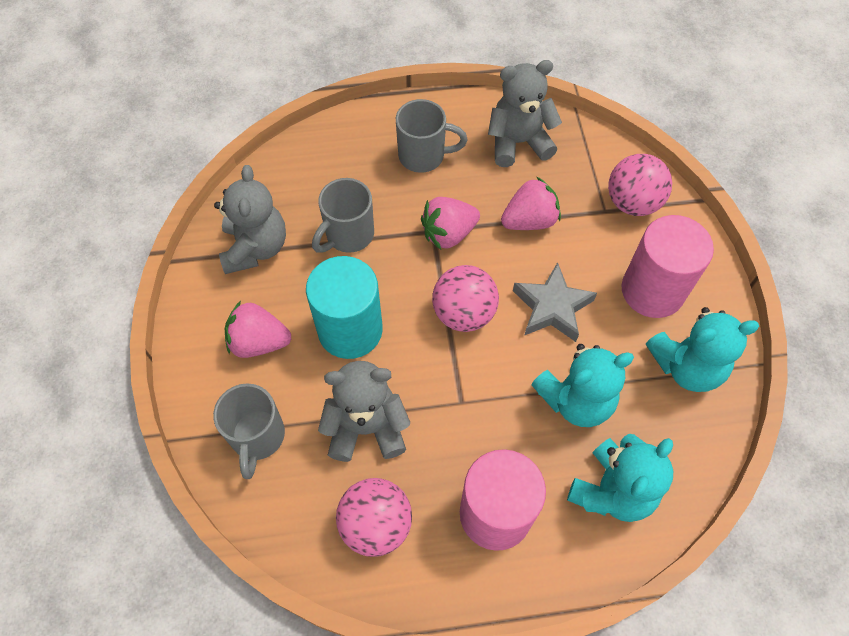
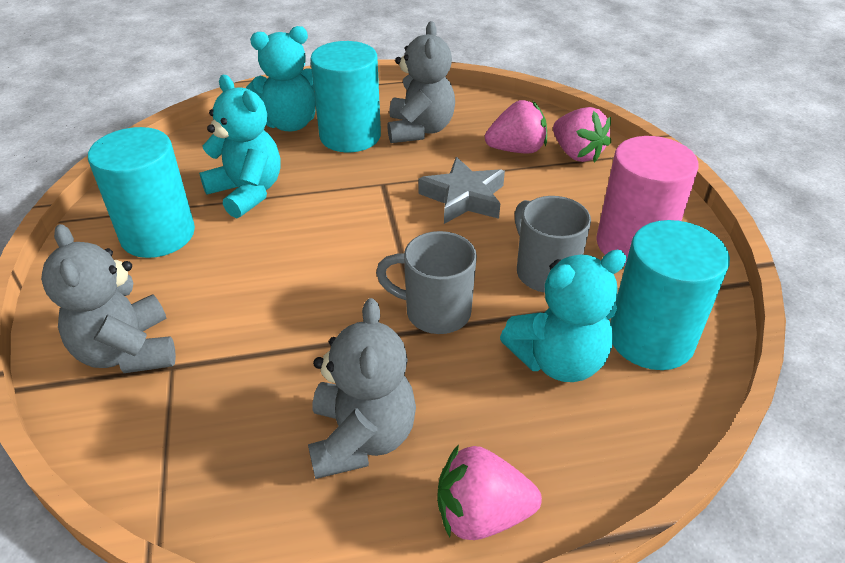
grey mug: [213,384,285,479] [312,178,374,253] [396,99,468,173] = 3 -> [376,231,477,334] [515,196,591,293] = 2
pink ball: [336,478,412,557] [432,265,499,332] [608,154,672,216] = 3 -> none = 0
pink cylinder: [460,449,546,551] [622,215,714,318] = 2 -> [596,136,698,266] = 1
turquoise cylinder: [306,256,383,359] = 1 -> [88,127,195,258] [310,41,381,152] [610,220,730,370] = 3

